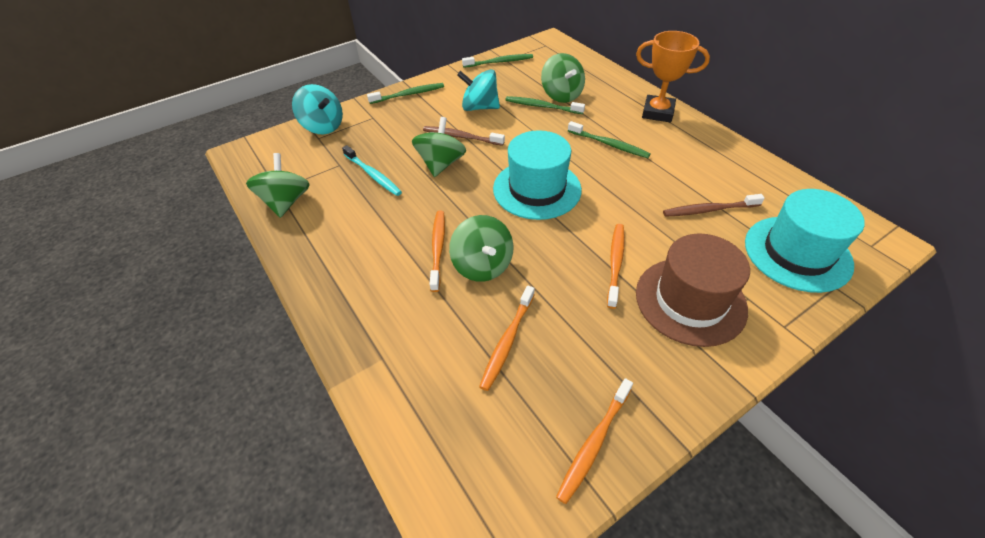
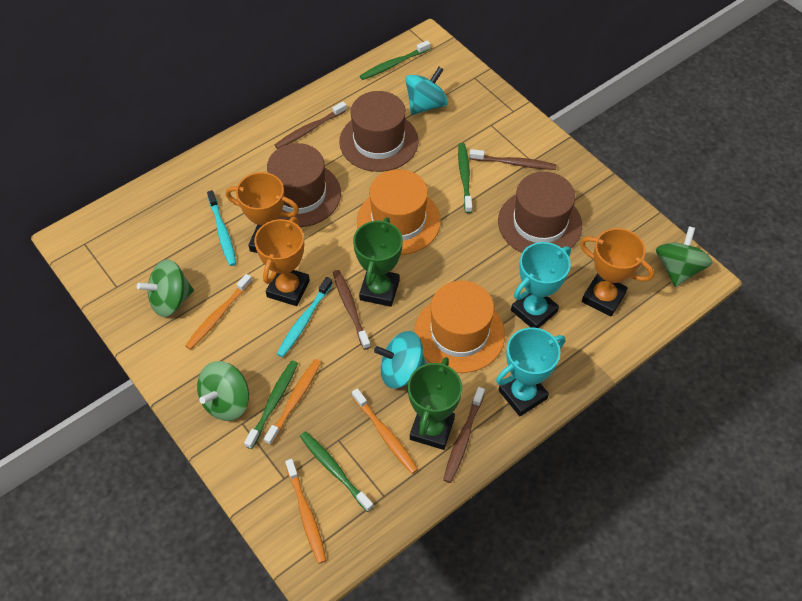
brown hat: [636,234,750,347] = 1 -> [267,143,341,227] [339,91,419,172] [498,172,582,253] = 3
brown toothbrush: [423,126,505,146] [663,194,765,217] = 2 -> [275,102,347,149] [333,270,371,350] [443,387,485,483] [469,149,557,170] = 4
green spinning top: [246,153,310,218] [412,117,466,177] [449,215,514,282] [541,53,585,103] = 4 -> [137,259,194,317] [197,361,249,421] [656,226,713,287] = 3
green trophy: none = 0 -> [353,217,403,307] [408,357,462,450] = 2
orange hat: none = 0 -> [357,169,441,255] [414,281,505,373] = 2
orange trophy: [636,31,710,123] = 1 -> [226,172,299,253] [254,217,310,306] [580,228,654,316] = 3
turquoise hat: [493,130,582,220] [745,189,865,293] = 2 -> none = 0
turquoise toothbrush: [342,145,402,196] = 1 -> [207,190,236,266] [277,277,333,357] = 2
turquoise trophy: none = 0 -> [496,327,565,416] [511,242,571,328] = 2

